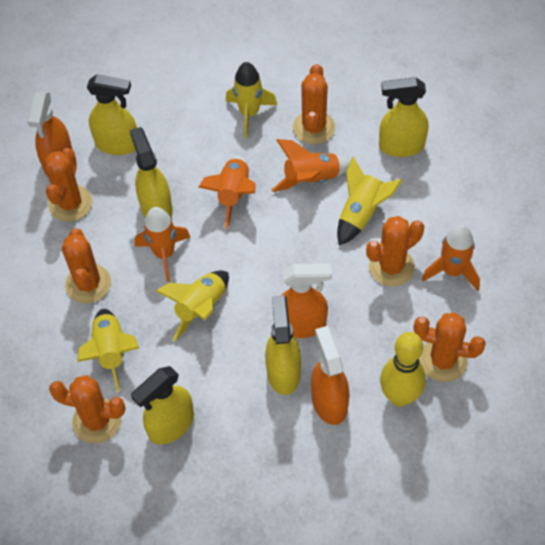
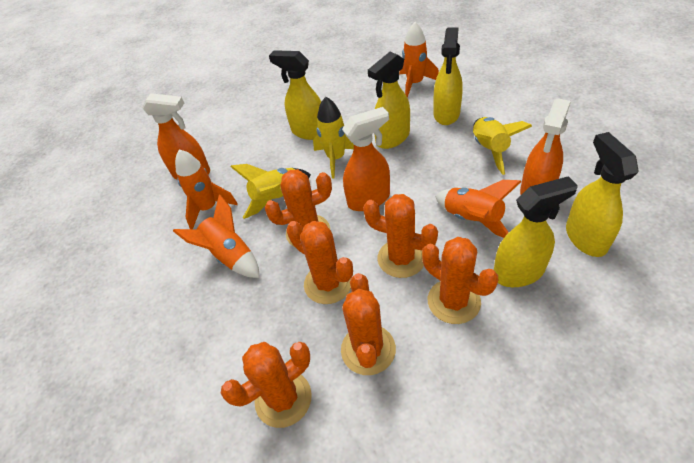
yellow bowling pin: [380,332,426,407] = 1 -> none = 0
yellow rocket: [77,309,139,392] [156,271,229,341] [226,62,277,138] [337,156,402,246] = 4 -> [231,164,311,219] [313,97,354,178] [473,117,532,175] = 3

